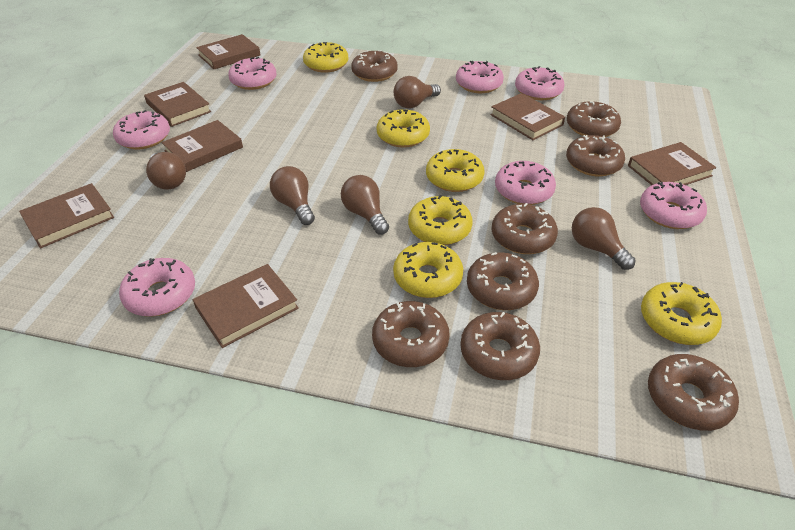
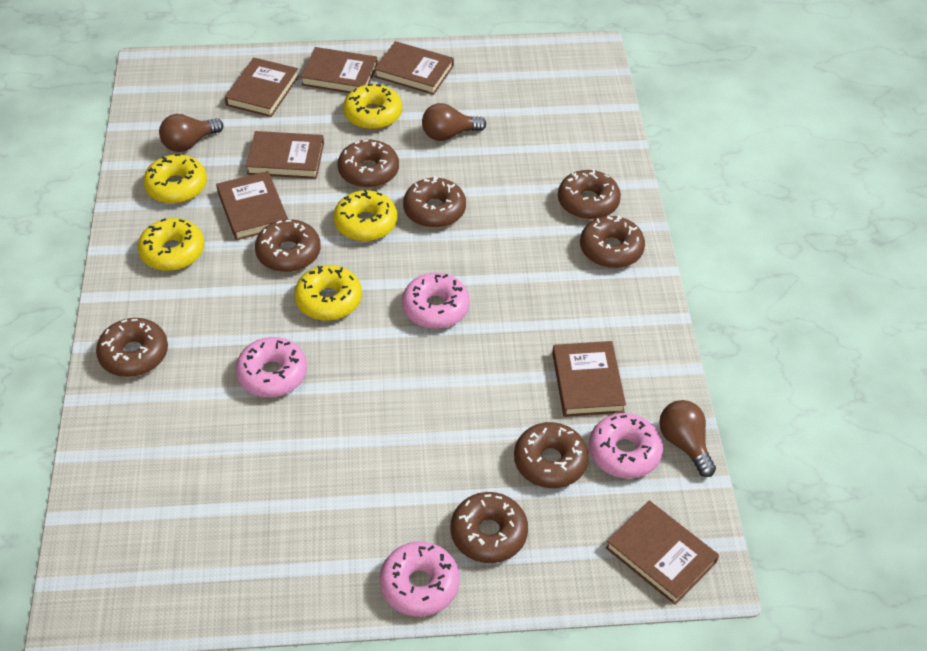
brown light bulb: [146,152,186,190] [270,166,315,225] [341,175,389,235] [394,76,441,109] [572,207,636,270] = 5 -> [159,114,223,152] [422,103,486,141] [659,400,716,477] = 3
pink donut: [113,110,170,149] [119,258,195,317] [228,57,277,90] [456,61,504,93] [495,161,556,205] [515,66,565,100] [640,182,707,229] = 7 -> [236,337,307,397] [380,542,460,616] [402,273,469,329] [589,413,663,479] = 4
yellow donut: [303,42,348,73] [377,109,430,148] [393,242,463,298] [408,195,473,245] [426,149,484,192] [641,282,722,345] = 6 -> [138,218,204,271] [143,154,207,204] [294,265,362,321] [334,189,397,241] [343,84,402,130] = 5

